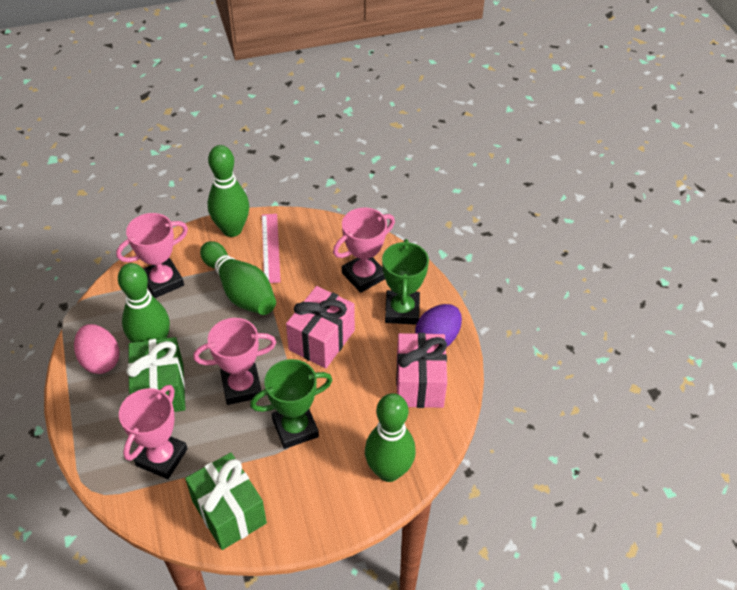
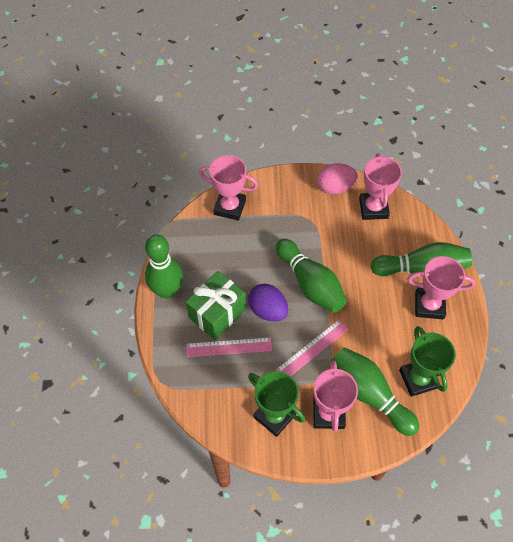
green gift: [126,337,186,412] [185,453,267,550] = 2 -> [186,271,246,340] = 1
pink gift: [286,286,355,368] [396,333,447,408] = 2 -> none = 0
pink ruler: [262,214,281,283] = 1 -> [186,337,272,357] [276,320,349,376] = 2

